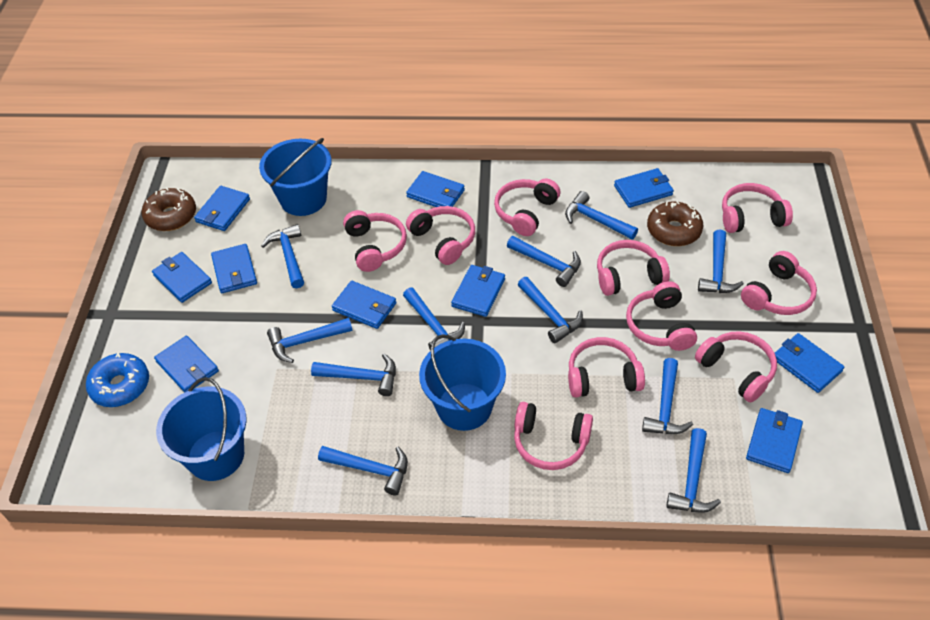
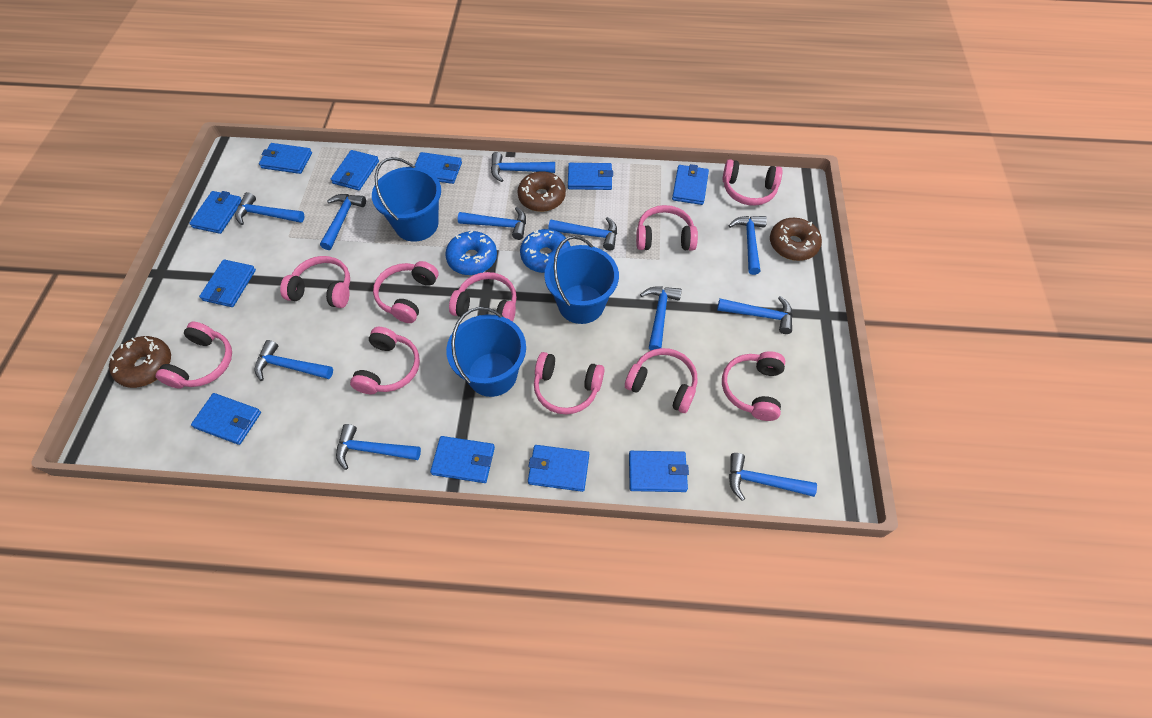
blue donut: [86,353,149,407] = 1 -> [445,231,497,275] [520,229,570,273] = 2
blue wallet: [152,252,212,303] [154,336,219,393] [194,186,250,231] [211,244,257,293] [332,281,397,329] [406,171,465,207] [451,265,505,317] [614,168,674,208] [746,408,803,473] [775,333,844,393] = 10 -> [189,191,242,234] [191,393,261,445] [199,259,256,307] [259,143,312,174] [331,150,379,191] [415,152,462,184] [430,436,495,483] [528,445,589,492] [568,163,613,190] [629,451,689,492] [672,164,709,205] = 11
brown donut: [142,187,196,231] [647,201,703,246] = 2 -> [109,336,171,388] [517,171,566,212] [770,218,822,261] = 3

